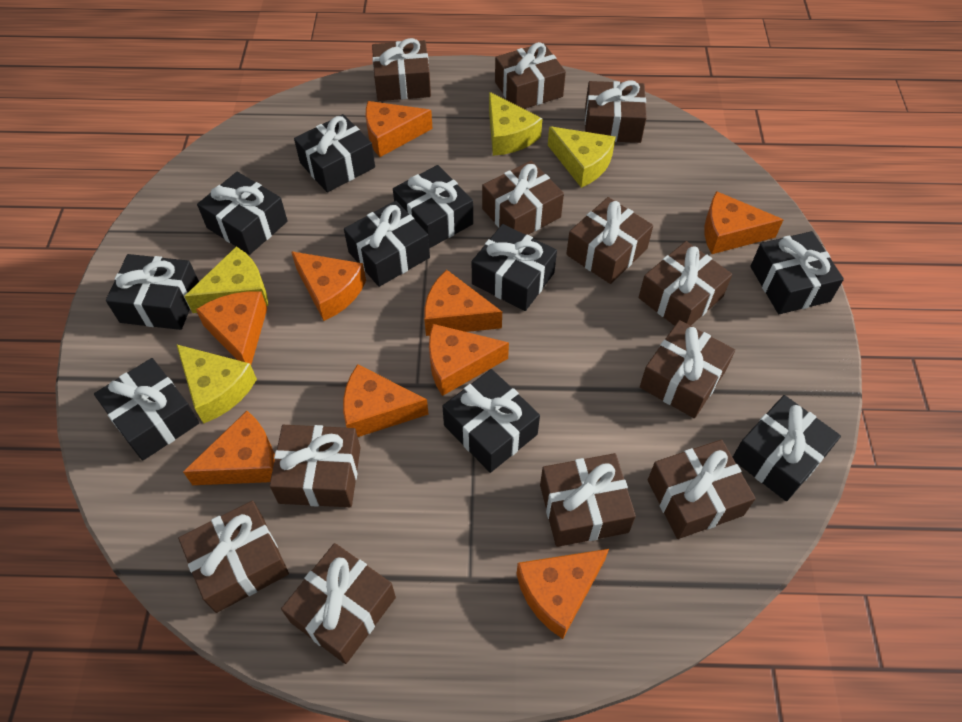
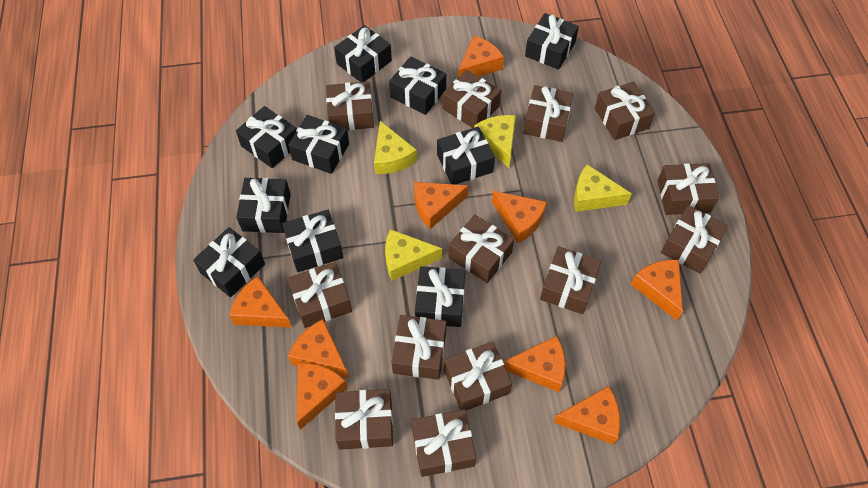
brown gift: [178,500,289,613] [269,425,360,507] [281,543,396,664] [372,38,431,101] [482,161,564,235] [495,42,566,109] [540,453,636,547] [566,197,653,284] [585,81,646,143] [639,241,732,326] [640,320,735,418] [648,440,756,539] = 12 -> [288,262,352,328] [326,81,374,130] [335,389,393,450] [392,315,447,380] [412,410,476,477] [443,70,501,128] [444,342,512,410] [449,215,514,283] [523,85,573,142] [540,246,601,314] [595,81,655,140] [658,163,719,215] [661,205,728,274] = 13

